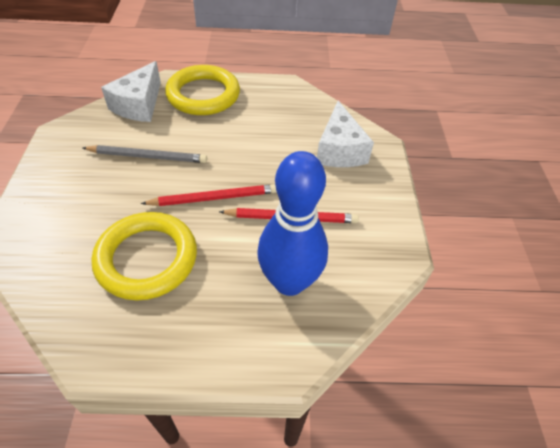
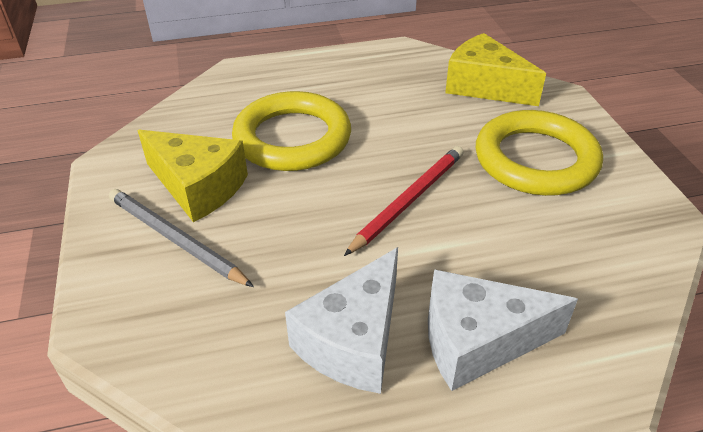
blue bowling pin: [257,151,328,296] = 1 -> none = 0
red pencil: [141,184,277,206] [219,208,359,223] = 2 -> [344,146,464,256] = 1
yellow cheese: none = 0 -> [137,130,248,222] [445,33,546,106] = 2

